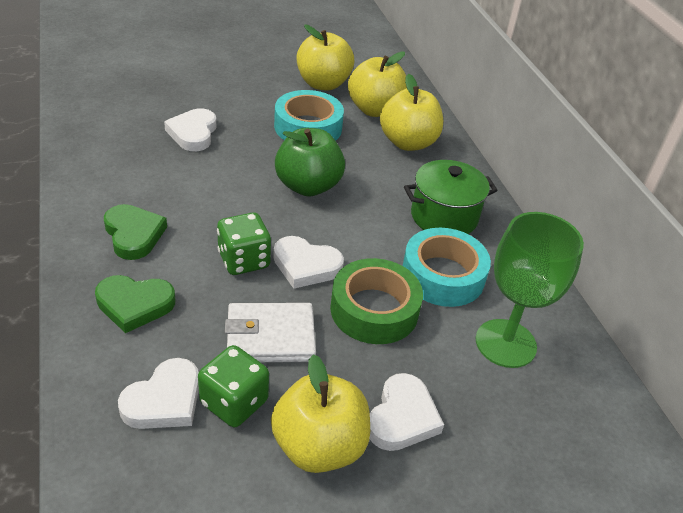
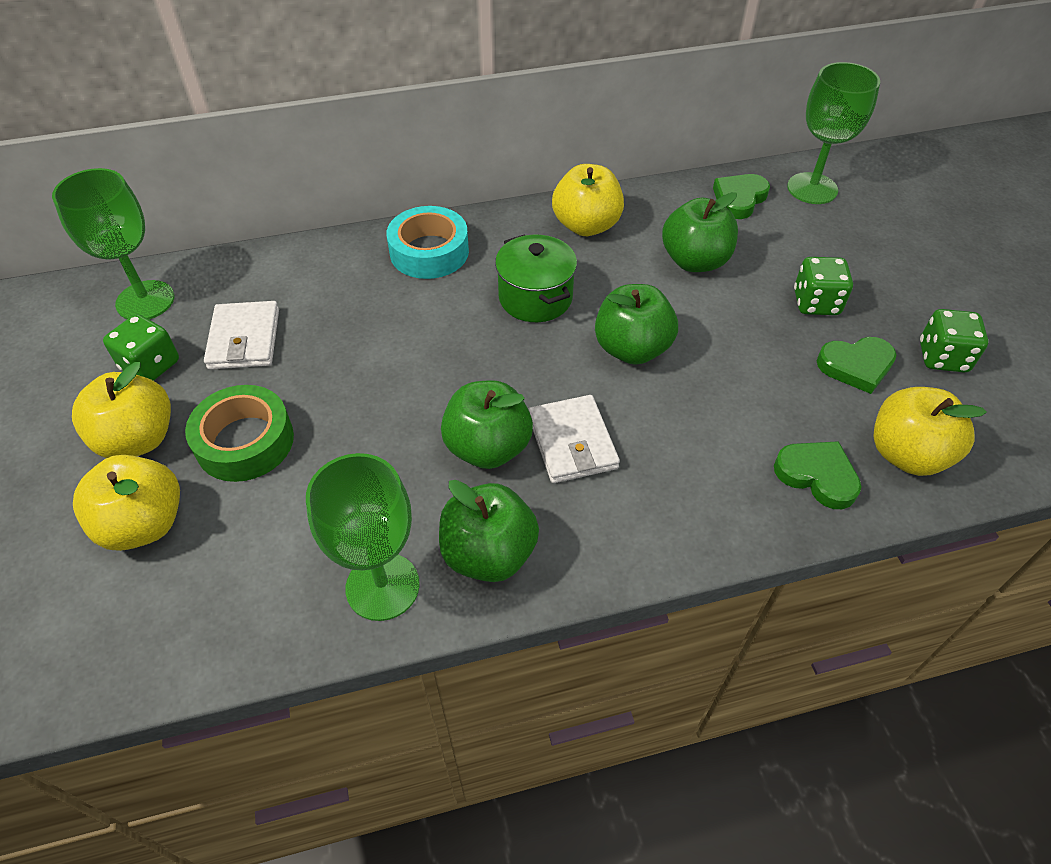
green apple: [275,128,345,197] = 1 -> [439,480,539,582] [441,380,533,469] [595,284,678,365] [662,192,738,272] = 4
green dice: [198,345,269,427] [217,213,271,275] = 2 -> [103,314,179,381] [794,257,853,315] [920,309,989,372] = 3
green goblet: [476,212,584,368] = 1 -> [52,168,175,319] [306,453,420,621] [787,62,880,204] = 3
green heart: [95,275,175,333] [104,204,167,260] = 2 -> [713,174,770,219] [774,441,862,509] [817,337,897,394] = 3
turquoise tape: [274,90,344,141] [403,228,491,307] = 2 -> [386,206,469,279] = 1
white heart: [118,358,199,429] [164,108,217,151] [273,236,344,289] [370,373,444,451] = 4 -> none = 0
white wallet: [225,303,316,362] = 1 -> [204,301,279,370] [528,395,620,483] = 2

